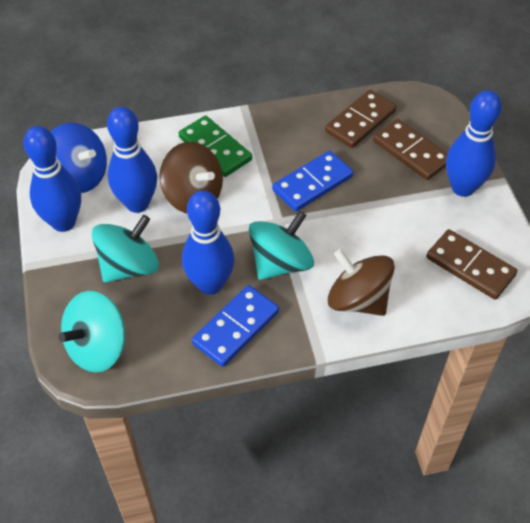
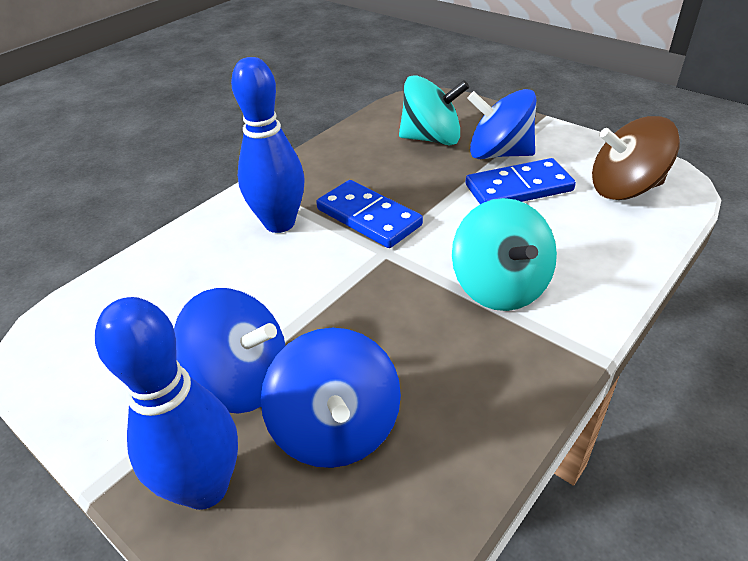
blue bowling pin: [23,126,81,232] [107,107,157,213] [182,190,234,295] [446,90,502,197] = 4 -> [95,297,238,510] [231,57,305,233] = 2
blue spinning top: [51,123,107,193] = 1 -> [174,288,286,414] [261,328,401,468] [467,89,536,159] = 3
brown domino: [325,90,397,148] [373,119,448,180] [426,229,517,300] = 3 -> none = 0
brown spinning top: [160,142,223,213] [328,249,395,316] = 2 -> [592,116,680,200] = 1
green domino: [179,115,252,177] = 1 -> none = 0
turquoise spinning top: [58,291,125,373] [92,215,159,283] [249,211,314,280] = 3 -> [399,75,469,146] [452,198,557,311] = 2

